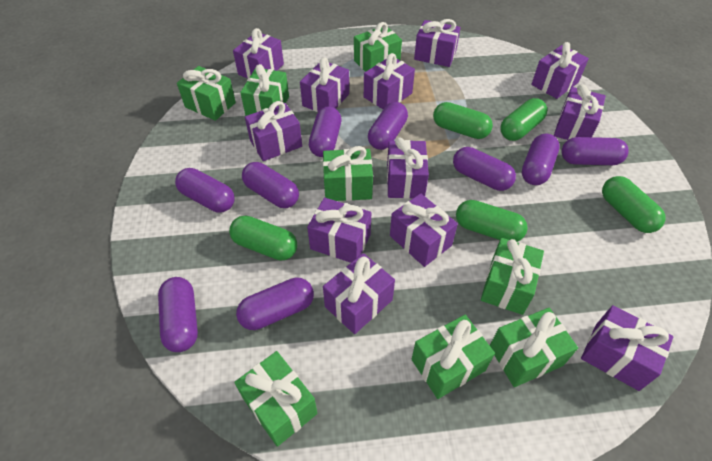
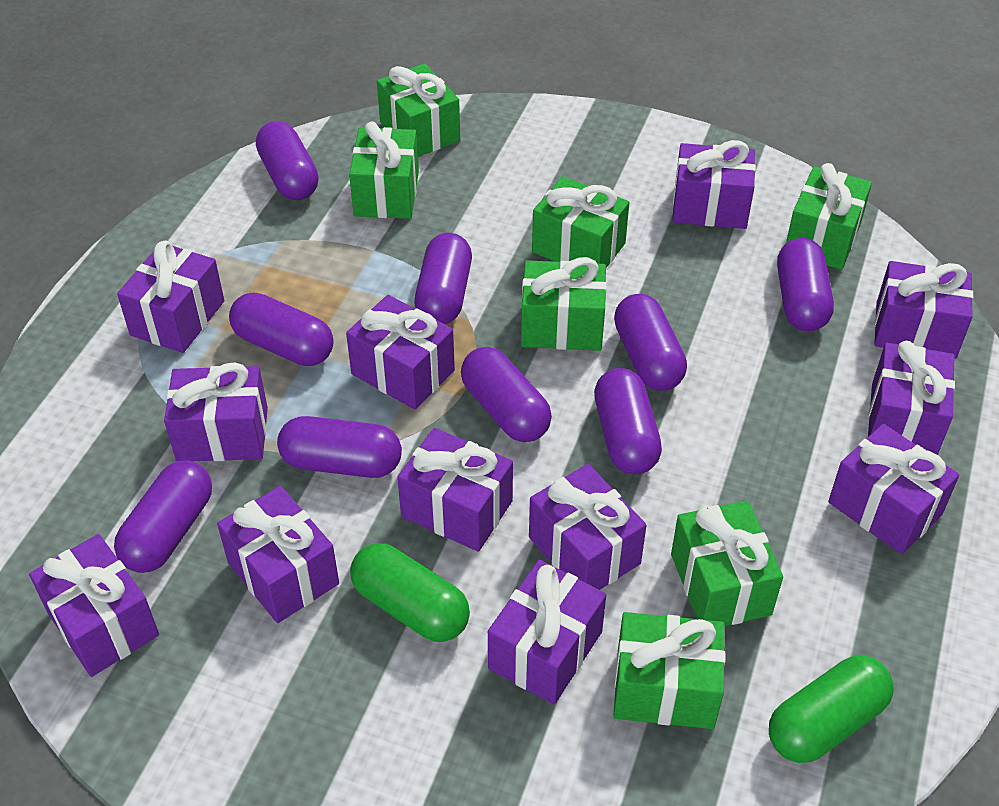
green capsule: [229,216,297,261] [433,102,493,139] [456,200,528,242] [500,98,547,141] [602,176,666,233] = 5 -> [350,543,470,642] [769,655,894,763] = 2
green gift: [177,66,236,121] [234,351,317,447] [240,64,289,116] [323,146,373,201] [354,22,402,72] [412,315,495,399] [481,238,544,315] [490,308,578,387] = 8 -> [349,122,419,219] [377,63,460,157] [521,257,607,351] [532,176,629,268] [613,612,726,729] [671,500,783,626] [786,163,872,270] = 7

